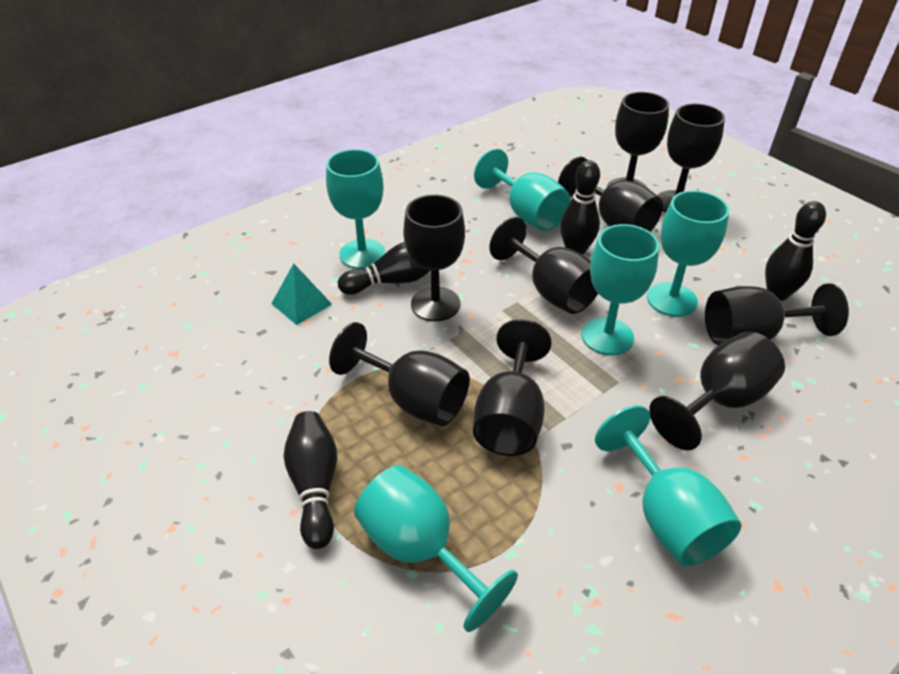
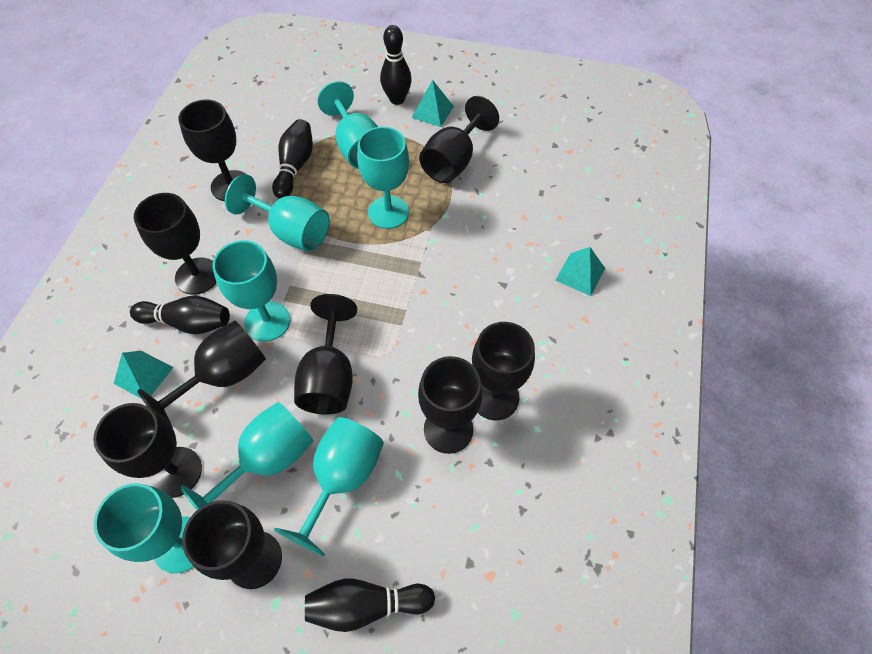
turquoise goblet: [326,149,386,269] [354,465,518,632] [474,149,571,231] [581,224,659,355] [595,405,742,566] [647,191,729,317] = 6 -> [94,483,194,573] [180,402,314,510] [212,240,290,342] [225,174,330,252] [274,417,384,557] [317,81,378,169] [357,127,409,229] = 7
turquoise pyramid: [271,263,332,325] = 1 -> [114,351,174,398] [411,80,454,127] [555,247,605,296] = 3

